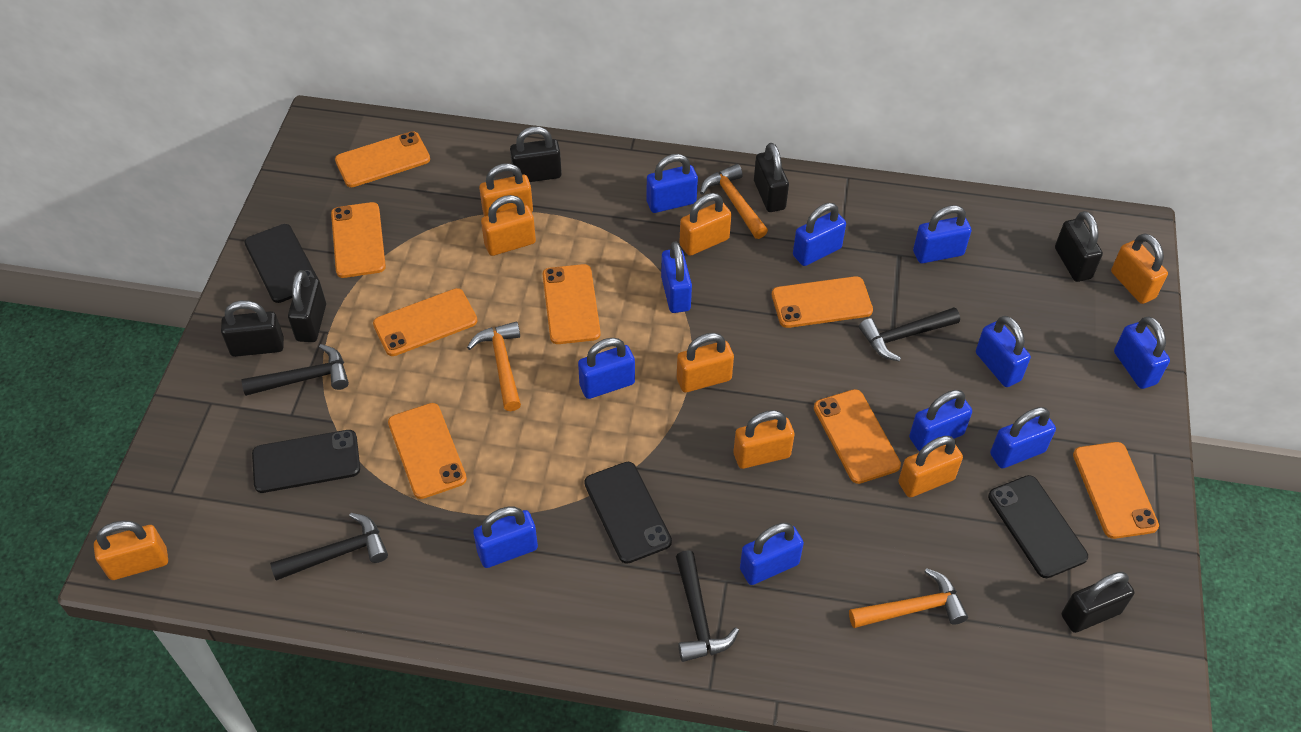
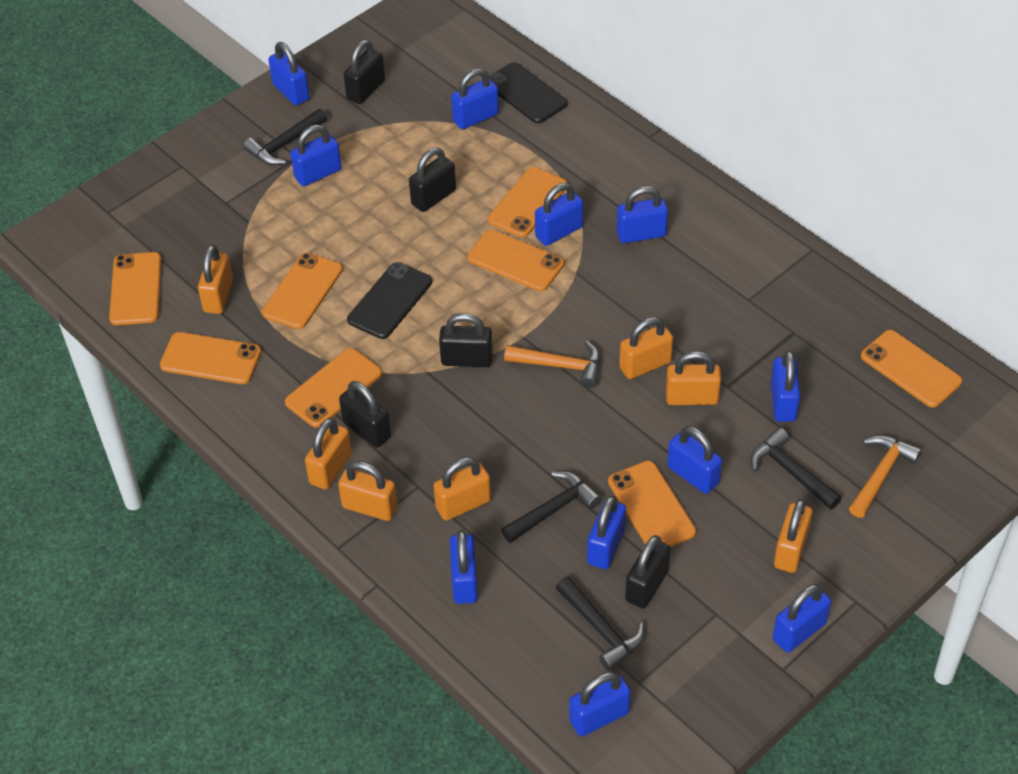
black padlock: [221,300,284,357] [288,270,326,342] [510,126,562,182] [754,143,789,212] [1055,211,1103,282] [1062,572,1134,633] = 6 -> [339,381,391,448] [344,40,385,104] [409,148,456,212] [439,313,493,367] [625,535,671,609] = 5
black phone: [245,224,318,303] [252,430,360,493] [584,462,672,564] [988,475,1088,578] = 4 -> [347,262,432,339] [489,62,568,123] = 2
orange hammer: [467,322,521,411] [700,164,768,239] [849,568,968,628] = 3 -> [504,341,600,388] [849,435,922,518] = 2
orange padlock: [94,521,168,580] [479,163,533,216] [481,195,536,256] [677,333,734,393] [679,193,732,256] [734,410,794,469] [898,436,963,498] [1111,233,1168,304] = 8 -> [198,244,233,314] [305,418,352,490] [338,461,398,521] [433,457,491,521] [619,317,673,379] [666,351,721,405] [774,499,813,573] = 7

